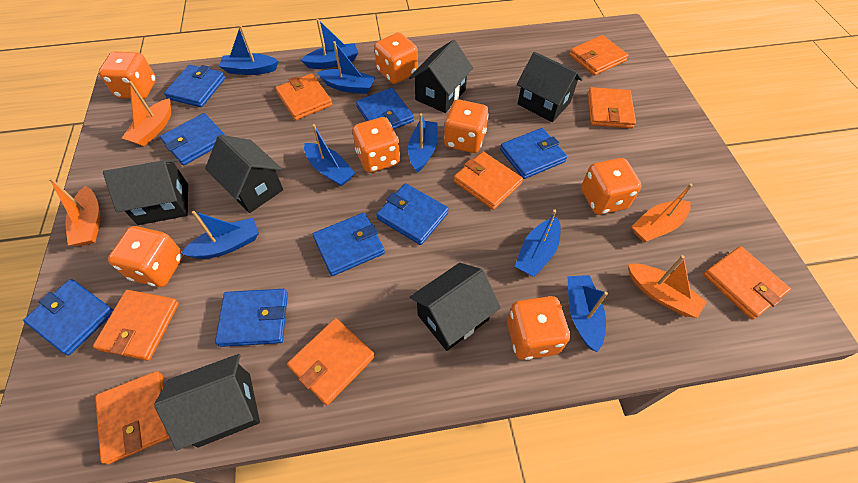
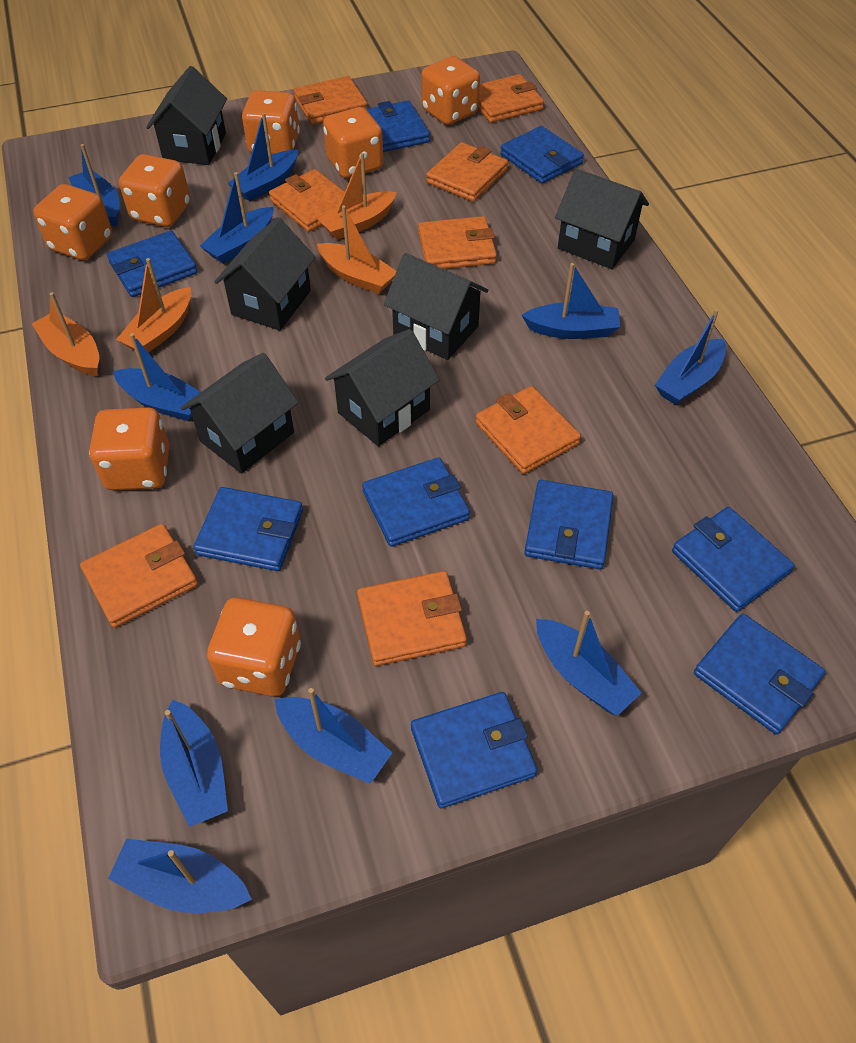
blue boat: [181,211,259,259] [219,25,278,75] [301,19,358,69] [304,124,355,186] [317,41,375,94] [408,114,438,173] [515,209,561,277] [568,275,608,352] = 8 -> [68,144,120,227] [108,839,252,913] [113,333,201,421] [160,700,228,827] [200,172,274,264] [228,113,298,201] [274,688,392,784] [522,263,620,339] [536,611,642,716] [655,309,726,405] = 10
blue wallet: [23,279,113,355] [160,113,226,165] [164,65,225,107] [215,289,288,347] [313,213,385,276] [356,88,414,130] [377,183,449,245] [500,128,567,179] = 8 -> [107,231,198,297] [194,487,303,571] [362,457,470,547] [366,101,430,152] [411,692,537,808] [500,126,584,184] [524,480,613,569] [672,507,794,612] [694,613,825,735] = 9

